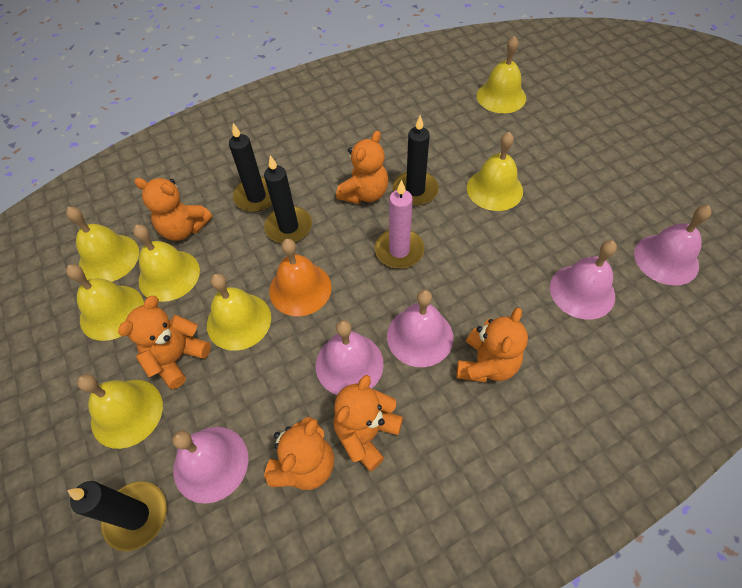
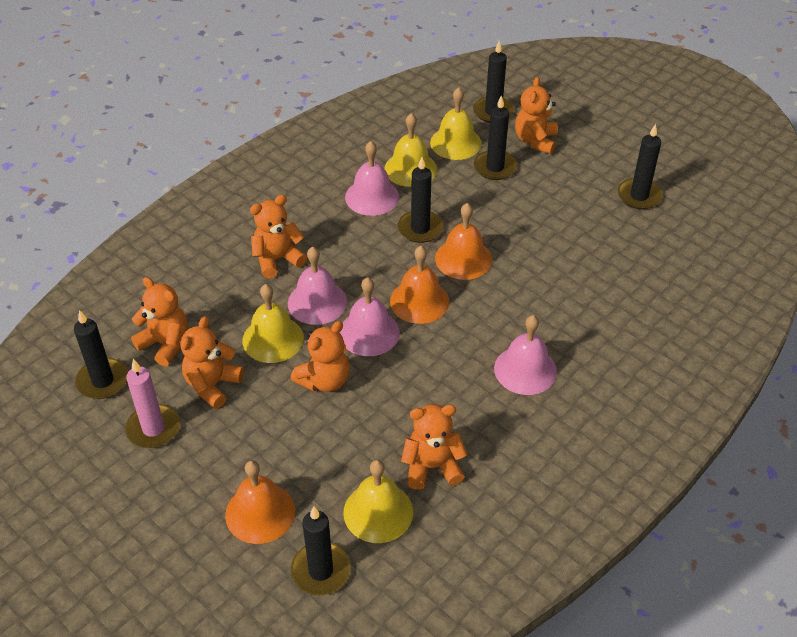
black candle: [67,481,167,551] [229,123,272,212] [264,155,312,243] [393,115,439,206] = 4 -> [74,310,128,399] [291,506,351,595] [398,157,444,243] [473,41,514,123] [474,95,517,180] [618,124,663,209] = 6
orange bell: [269,239,332,316] = 1 -> [225,460,295,544] [390,246,449,324] [435,203,492,280] = 3
pink bell: [172,427,248,504] [316,320,384,395] [387,289,453,367] [550,240,617,320] [634,205,712,286] = 5 -> [288,247,347,325] [339,277,400,356] [345,141,399,216] [494,315,557,395] = 4
yellow bell: [66,207,139,282] [66,264,144,341] [77,374,163,449] [133,225,200,302] [207,274,271,351] [467,132,523,211] [477,36,526,113] = 7 -> [242,284,304,363] [343,460,413,543] [384,113,437,187] [430,87,482,160] = 4

